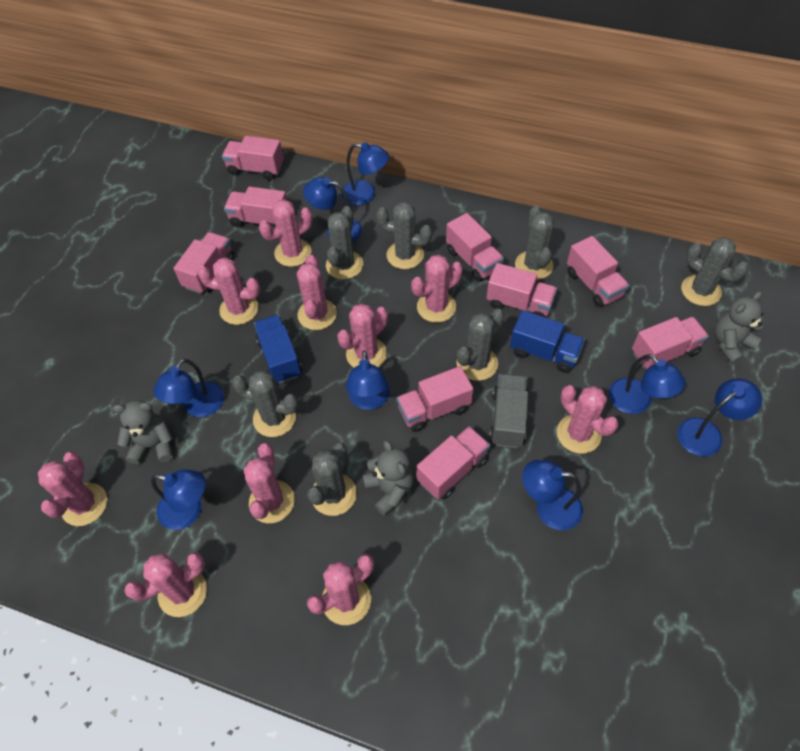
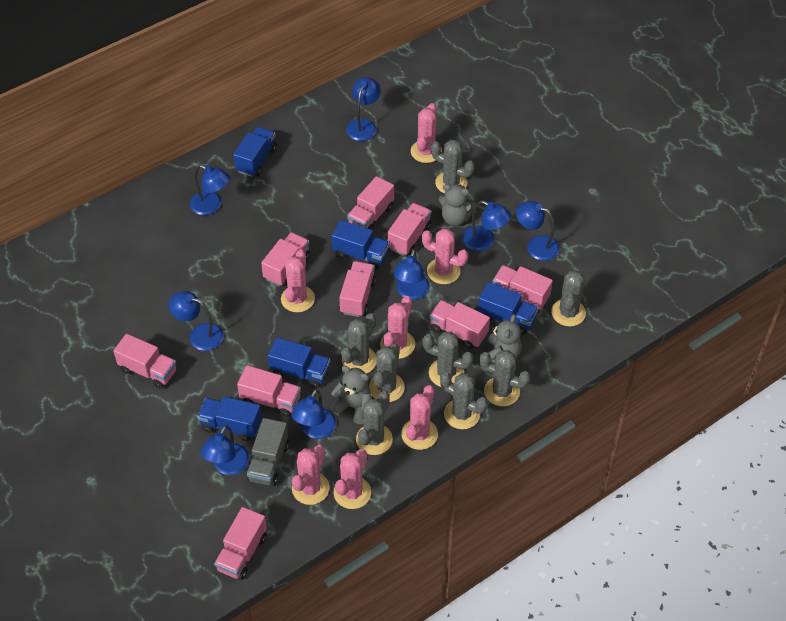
blue truck: [254,315,302,384] [510,310,585,373] = 2 -> [197,396,262,442] [233,127,277,177] [268,337,330,388] [331,220,390,270] [478,282,539,335] = 5
grey cactus: [232,371,299,437] [307,442,357,516] [326,206,363,280] [376,202,432,269] [457,308,504,381] [515,205,554,280] [681,237,748,306] = 7 -> [341,313,377,374] [356,391,393,455] [369,344,405,402] [422,332,473,387] [431,140,475,194] [440,372,488,429] [479,350,530,406] [551,269,586,327] = 8
pink cactus: [38,452,107,526] [124,552,207,617] [197,257,260,325] [243,443,295,523] [259,199,312,267] [297,255,337,330] [307,554,374,625] [337,303,388,367] [411,255,463,323] [557,385,619,454] = 10 -> [281,249,315,312] [291,445,330,505] [334,449,371,509] [380,296,415,359] [401,385,438,450] [411,103,442,163] [422,229,468,284] = 7

